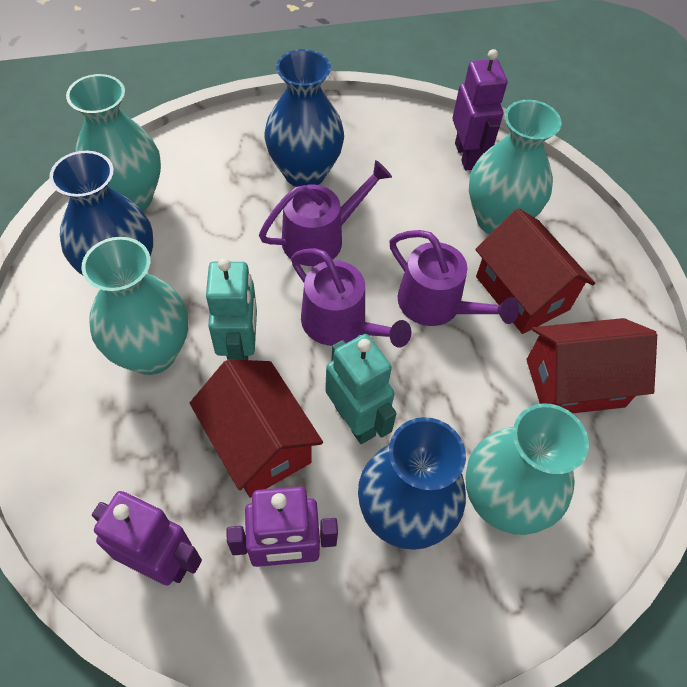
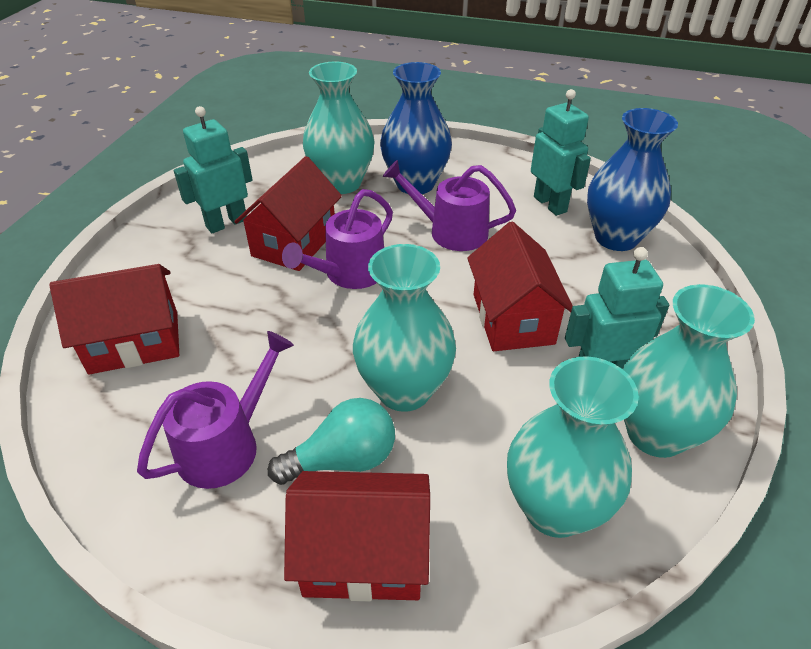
blue vase: [49,151,153,275] [265,49,344,187] [358,417,466,550] = 3 -> [380,62,452,194] [587,108,678,251] = 2
purple robot: [92,491,202,586] [227,486,338,567] [452,49,507,171] = 3 -> none = 0
red house: [190,359,323,498] [475,208,595,334] [526,318,657,413] = 3 -> [49,264,179,375] [234,156,342,271] [284,471,430,601] [467,222,573,351] = 4
turquoise light bulb: none = 0 -> [268,398,395,485] = 1
turquoise robot: [206,258,257,360] [325,334,397,444] = 2 -> [174,106,252,233] [531,89,591,216] [565,247,669,368] = 3

